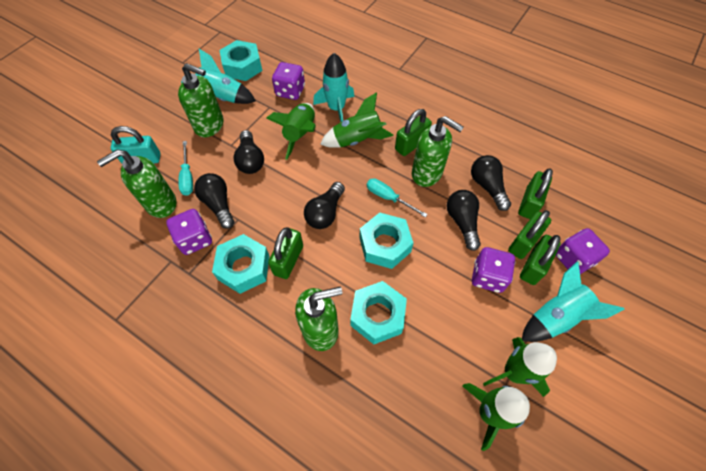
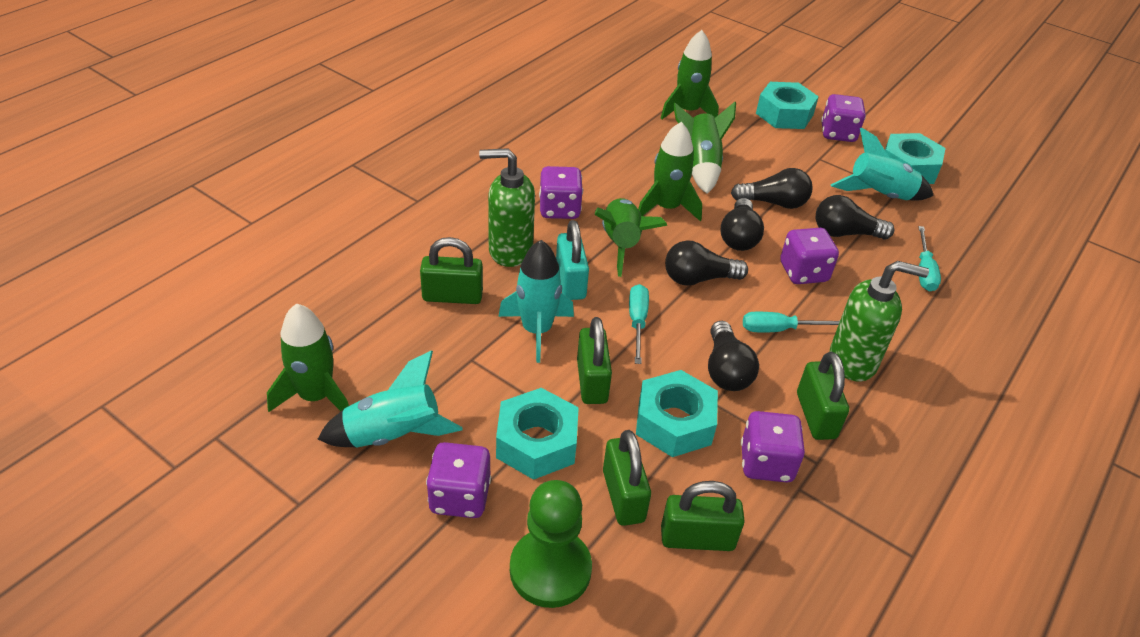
green pawn: none = 0 -> [510,480,592,608] = 1
green rocket: [266,103,316,160] [320,92,393,148] [462,383,530,451] [483,337,557,397] = 4 -> [267,303,349,412] [595,198,667,277] [638,122,702,221] [661,30,719,119] [673,102,736,194] = 5
green soap dispenser: [97,149,176,218] [178,63,224,137] [295,287,342,351] [412,116,464,187] = 4 -> [479,148,535,267] [830,261,929,382] = 2
purple dice: [166,209,212,255] [272,62,305,100] [472,247,515,293] [556,228,610,274] = 4 -> [426,442,491,518] [539,166,583,219] [741,411,805,483] [780,228,839,284] [821,94,866,142] = 5
turquoise screwdriver: [178,141,193,196] [367,178,428,218] = 2 -> [629,284,649,364] [743,312,840,332] [918,226,941,291] = 3

